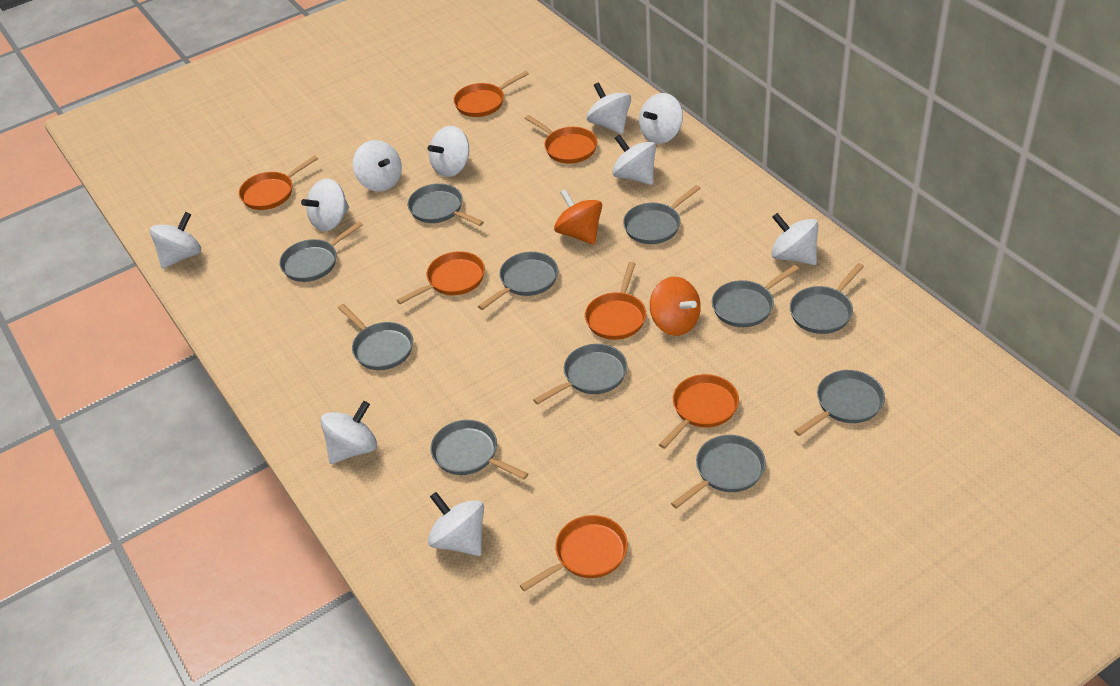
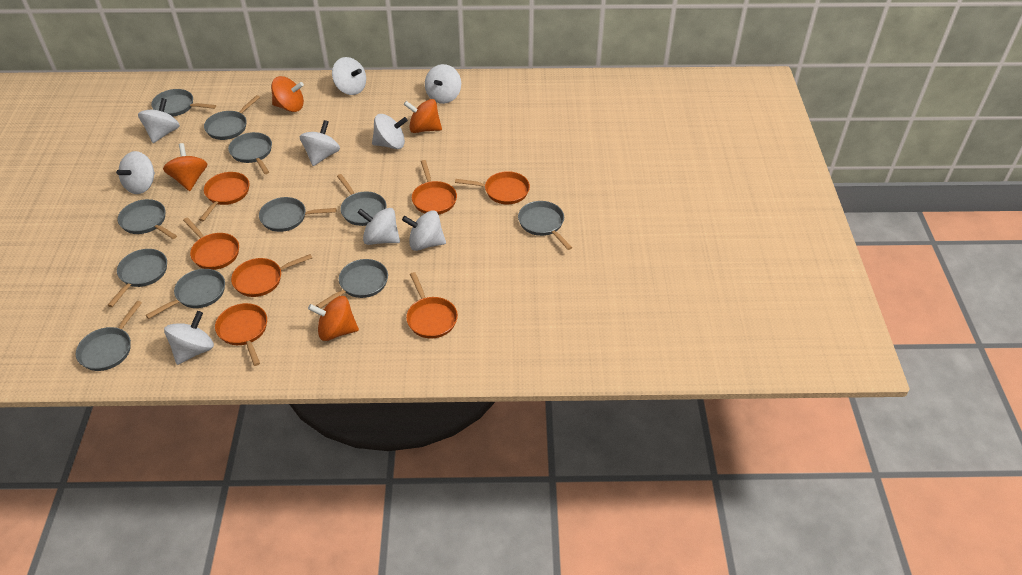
orange spinning top: [554,189,602,245] [650,277,701,336] = 2 -> [163,143,207,191] [271,76,304,112] [308,296,359,341] [404,99,442,133] = 4
white spinning top: [150,212,201,269] [301,178,349,232] [320,401,377,464] [353,140,402,192] [428,126,469,177] [428,492,484,556] [587,82,631,134] [612,134,656,185] [639,93,683,144] [771,213,818,265] = 10 -> [116,151,155,194] [138,98,180,143] [164,311,214,365] [300,120,340,166] [332,57,366,95] [358,208,400,245] [372,114,408,149] [402,210,446,251] [425,64,461,104] = 9

